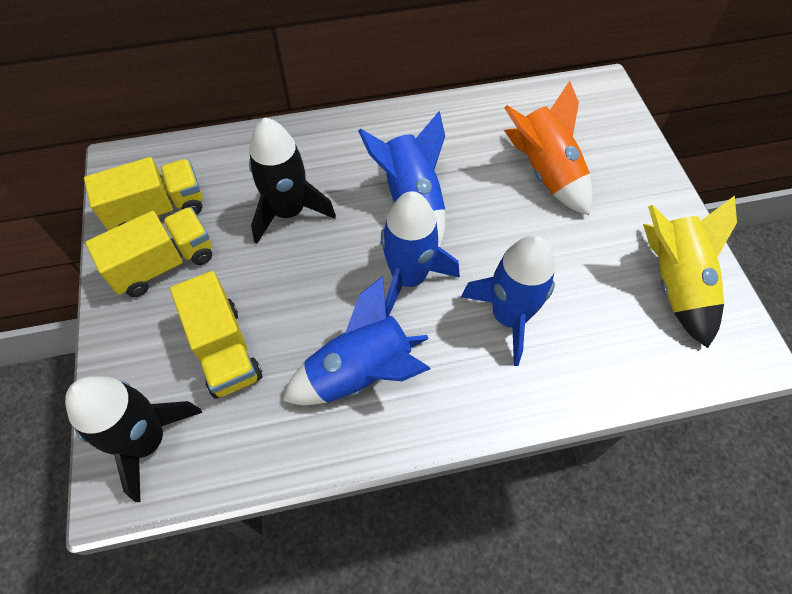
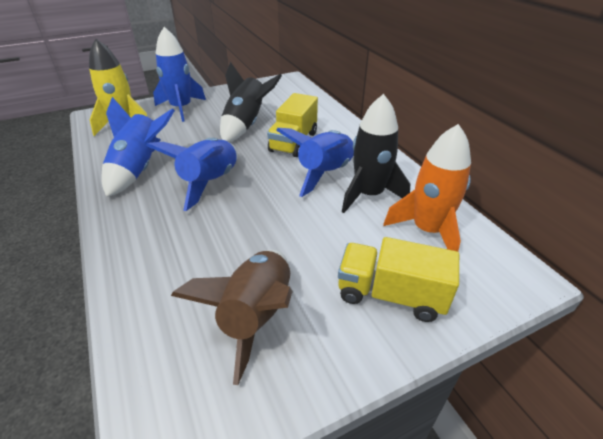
brown rocket: none = 0 -> [171,250,293,385] = 1
yellow truck: [84,157,203,231] [85,207,212,297] [170,271,262,399] = 3 -> [267,93,318,157] [338,237,459,322] = 2

